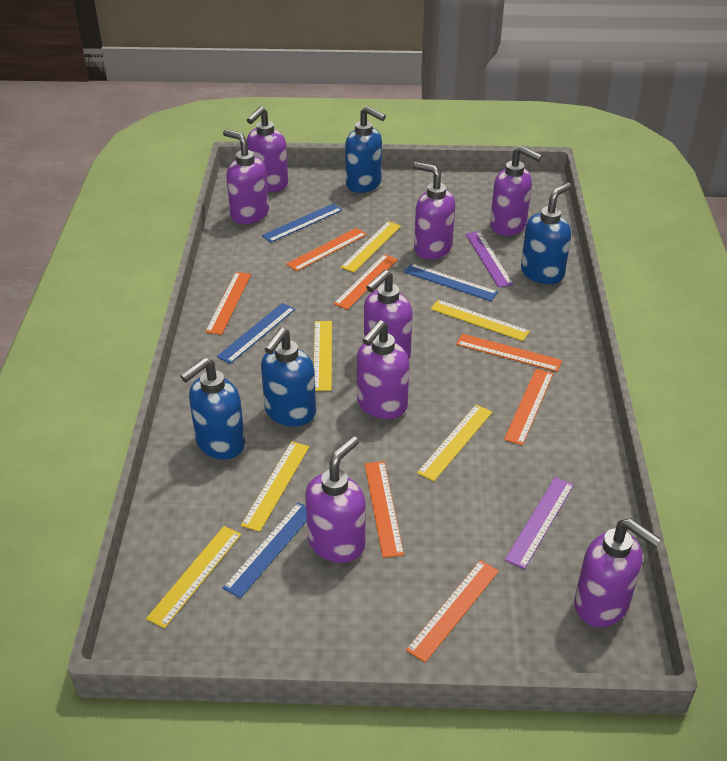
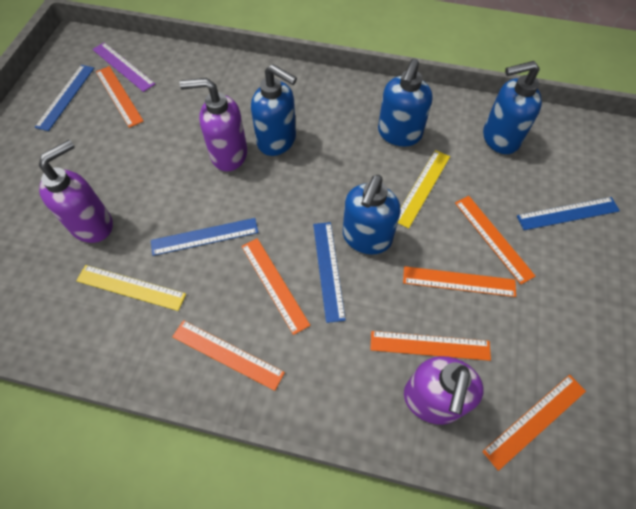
purple ruler: [466,231,514,288] [505,477,574,569] = 2 -> [92,43,155,92] = 1
purple soap dispenser: [223,129,269,224] [247,106,288,192] [305,436,366,563] [357,320,409,419] [364,270,412,359] [413,162,455,259] [490,145,542,236] [574,518,662,627] = 8 -> [39,140,113,243] [179,78,247,171] [404,356,484,425] = 3
yellow ruler: [146,526,241,629] [241,441,309,532] [314,321,332,391] [341,221,401,272] [417,405,492,481] [431,300,530,341] = 6 -> [76,265,186,311] [398,150,450,228] = 2

